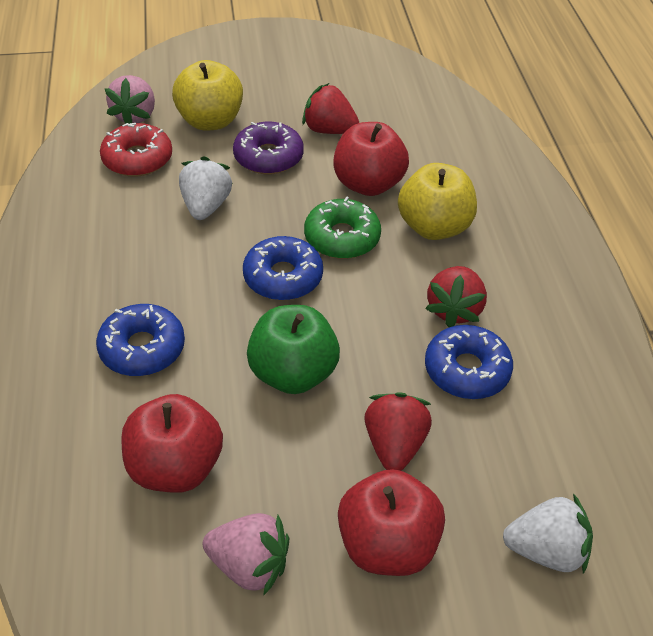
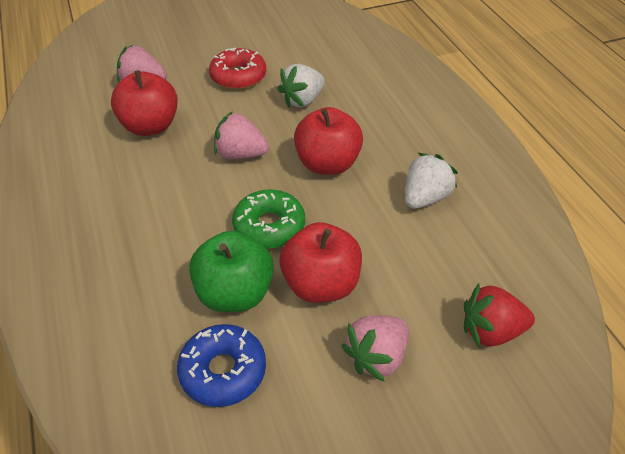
blue donut: [96,304,185,376] [243,236,323,300] [425,325,513,399] = 3 -> [177,324,266,407] = 1
pink strawberry: [105,75,155,124] [202,513,289,596] = 2 -> [117,45,167,83] [214,111,269,159] [341,315,409,382] = 3
purple donut: [233,122,304,174] = 1 -> none = 0
red strawberry: [302,83,359,134] [364,392,432,471] [425,266,487,327] = 3 -> [464,283,535,347] = 1
yellow apple: [172,60,243,131] [398,163,477,240] = 2 -> none = 0

